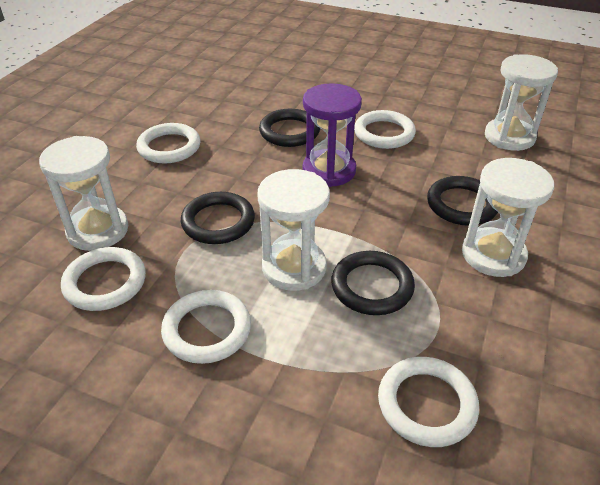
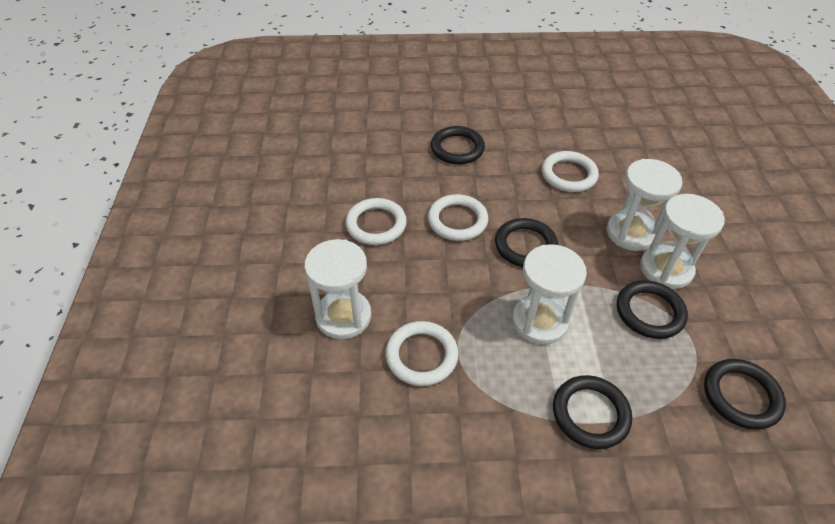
black ring: [181,192,255,244] [259,109,320,147] [331,251,415,315] [427,176,498,226] = 4 -> [431,126,485,164] [495,218,558,267] [553,375,632,449] [617,280,688,339] [704,359,786,430] = 5
purple hourglass: [303,83,362,187] = 1 -> none = 0
white ring: [61,247,146,311] [136,123,200,163] [161,290,251,364] [354,110,416,149] [378,357,479,447] = 5 -> [345,198,407,245] [385,321,458,386] [428,194,489,241] [542,151,599,192] = 4

